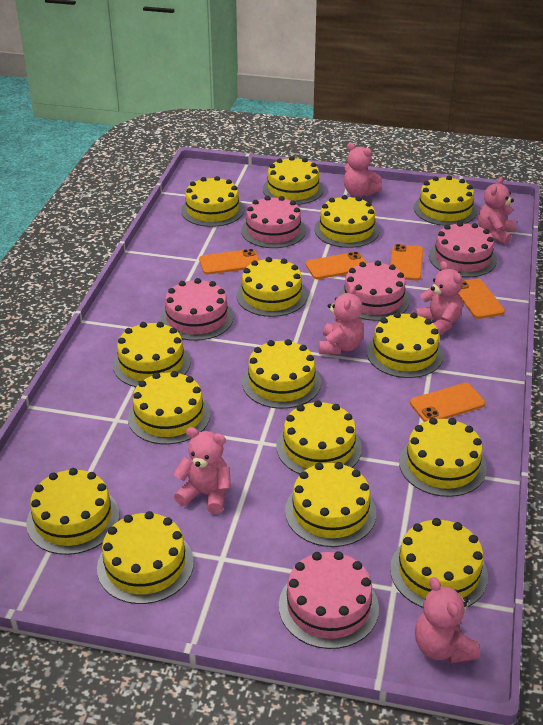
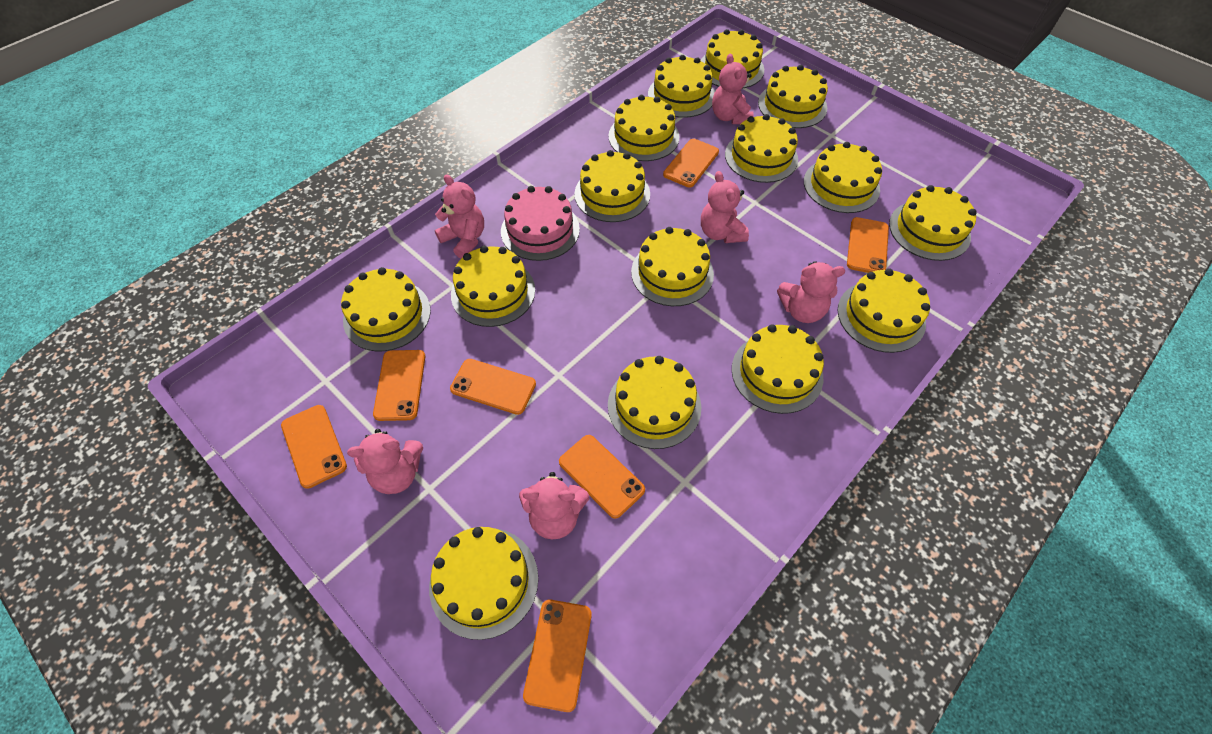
orange phone: [199,249,259,274] [306,252,367,279] [390,244,423,281] [410,383,485,422] [458,278,505,319] = 5 -> [281,405,347,489] [373,350,425,421] [450,359,536,415] [523,600,592,712] [559,435,645,519] [663,139,719,187] [847,217,889,273] = 7
pink cake: [160,278,234,341] [241,196,306,248] [279,551,379,649] [339,261,410,321] [429,222,497,277] = 5 -> [501,186,580,261] = 1

